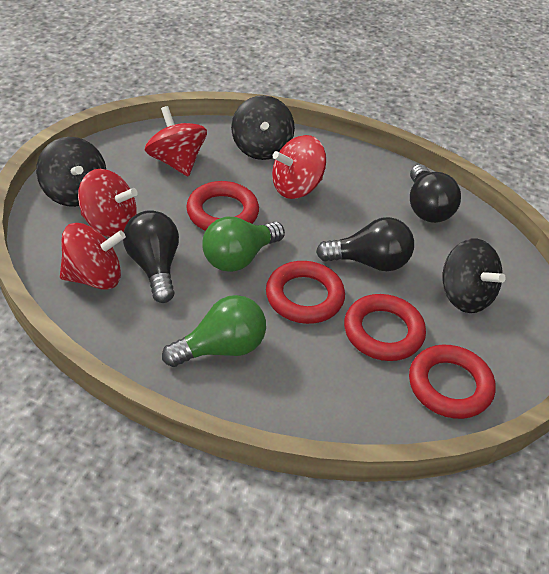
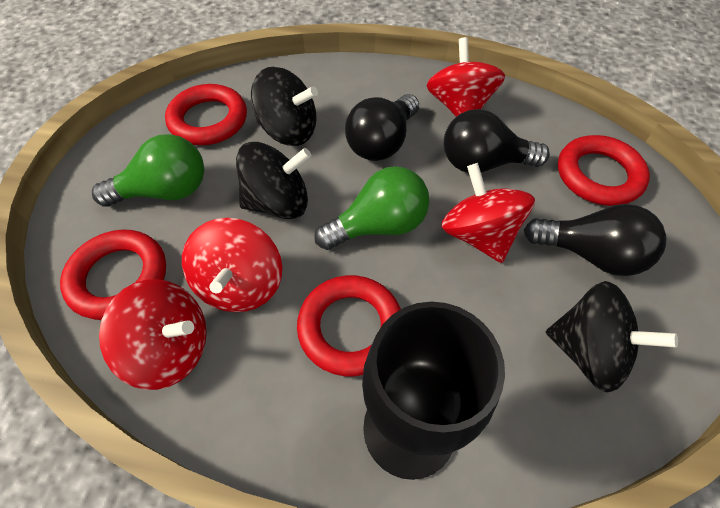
black goblet: none = 0 -> [362,302,505,480] = 1

